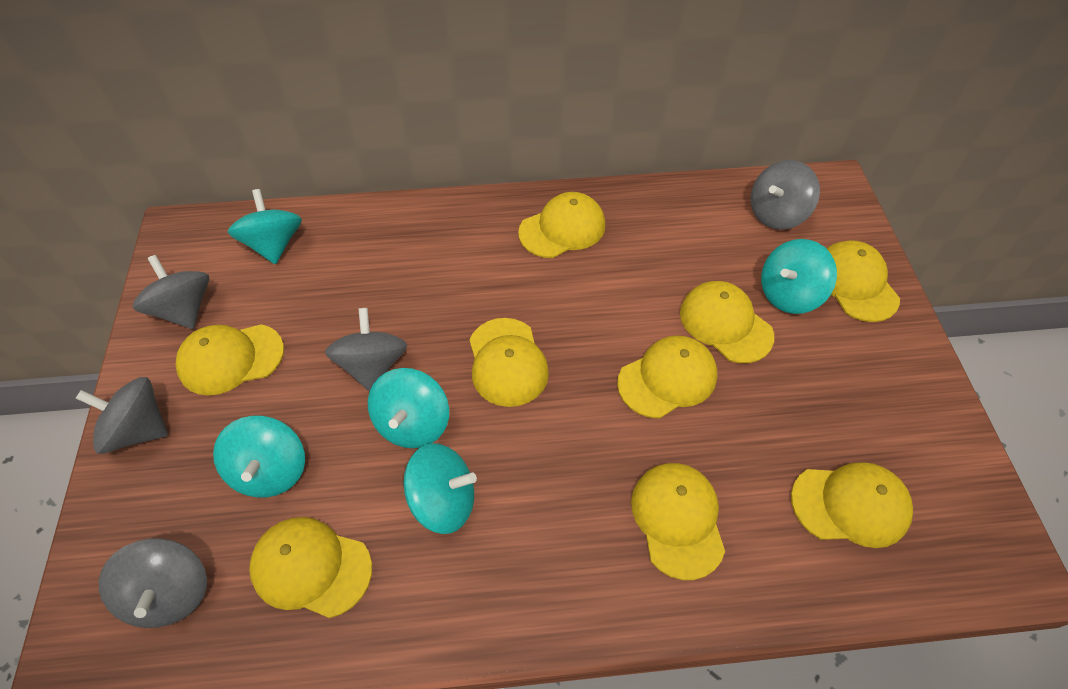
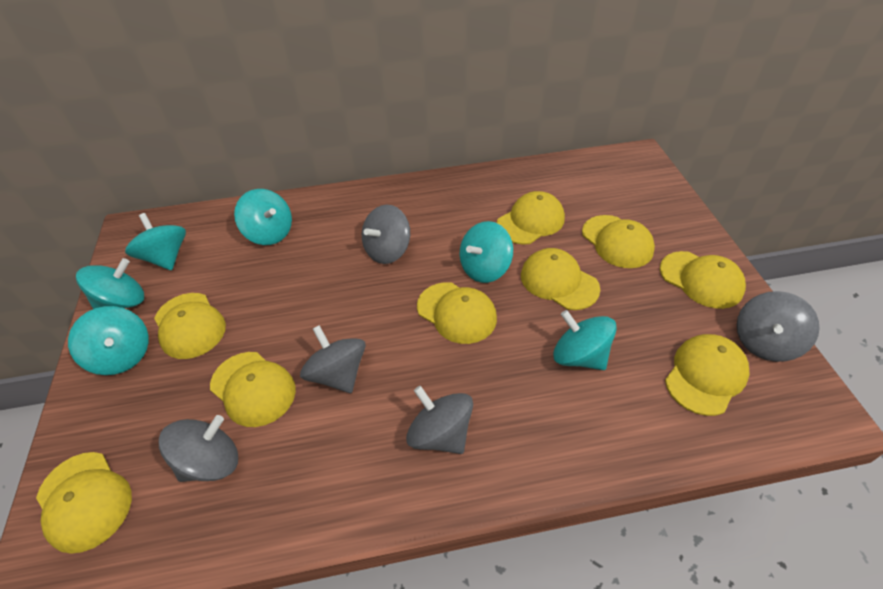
turquoise spinning top: [213,416,305,498] [228,189,302,264] [368,368,449,448] [403,443,477,534] [761,239,837,314] = 5 -> [68,306,149,375] [76,258,144,309] [125,213,186,270] [234,189,292,245] [460,221,513,283] [553,310,617,370] = 6

